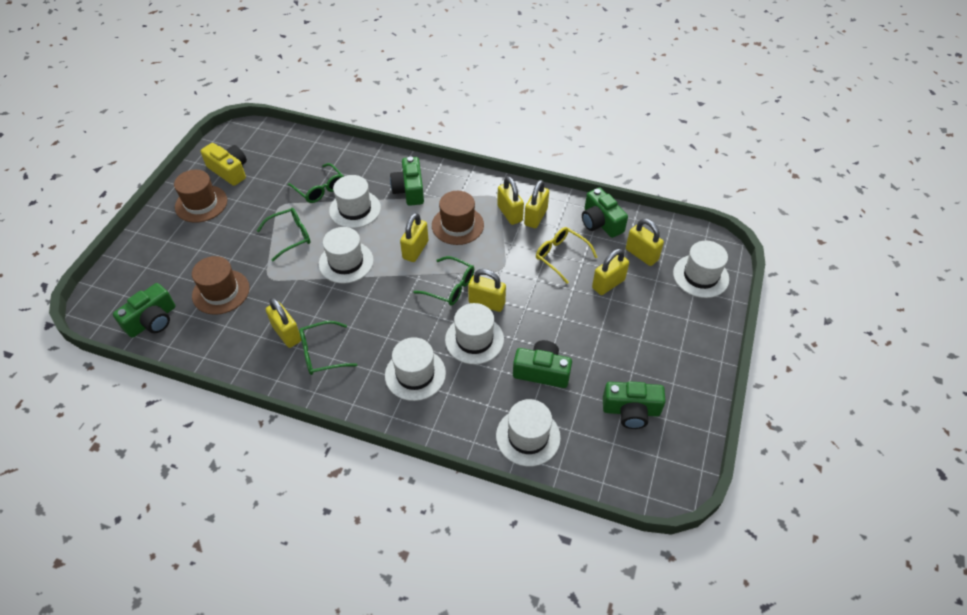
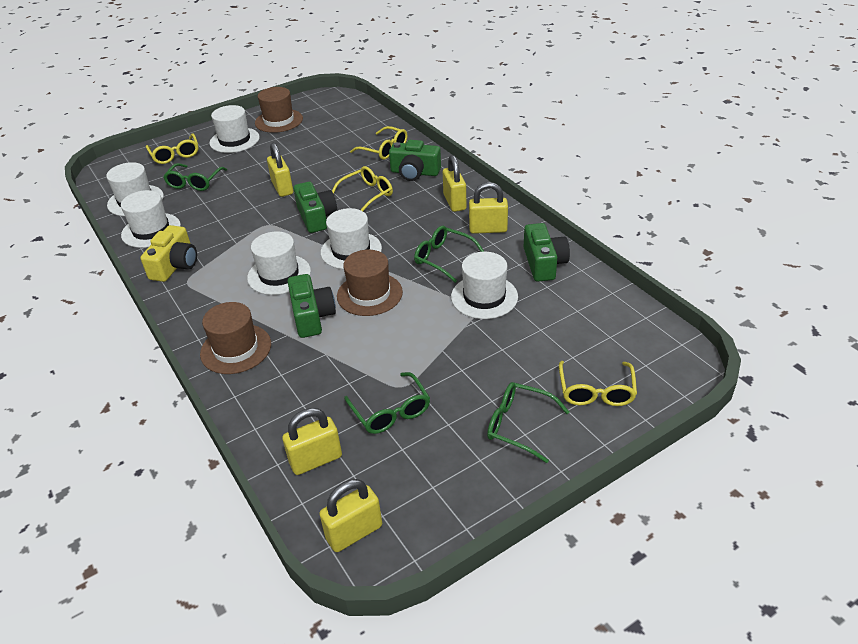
green camera: [113,283,175,338] [390,157,424,206] [513,340,572,388] [582,188,628,238] [603,381,666,429] = 5 -> [287,274,336,338] [294,182,337,233] [389,140,441,181] [524,223,570,282] = 4
yellow glasses: [536,227,598,284] = 1 -> [146,134,198,164] [332,166,393,211] [350,126,407,160] [559,361,637,406] = 4
yellow padlock: [266,298,301,348] [400,213,429,262] [468,269,506,312] [497,176,524,225] [524,180,549,228] [592,249,629,295] [626,219,664,266] = 7 -> [267,143,293,197] [282,408,342,475] [319,479,382,552] [443,155,467,212] [469,182,508,234] = 5

